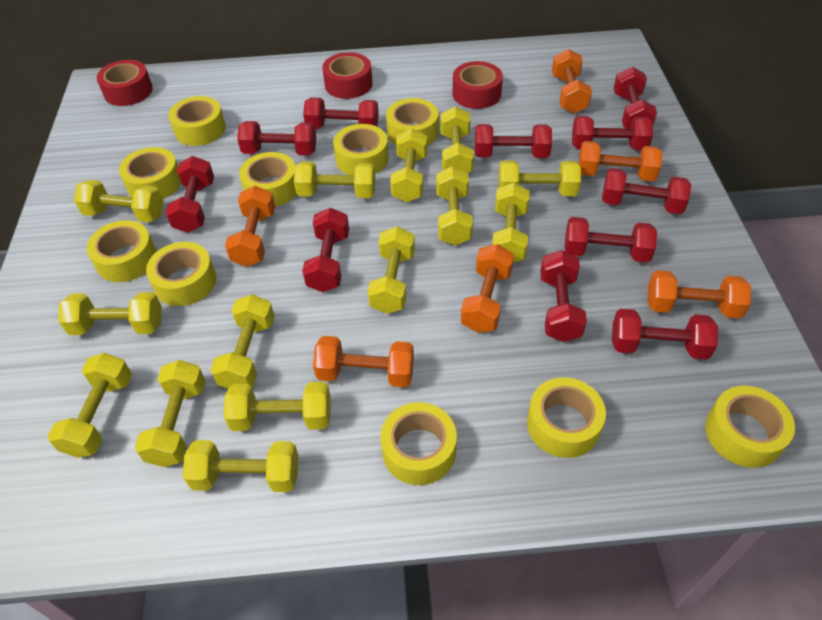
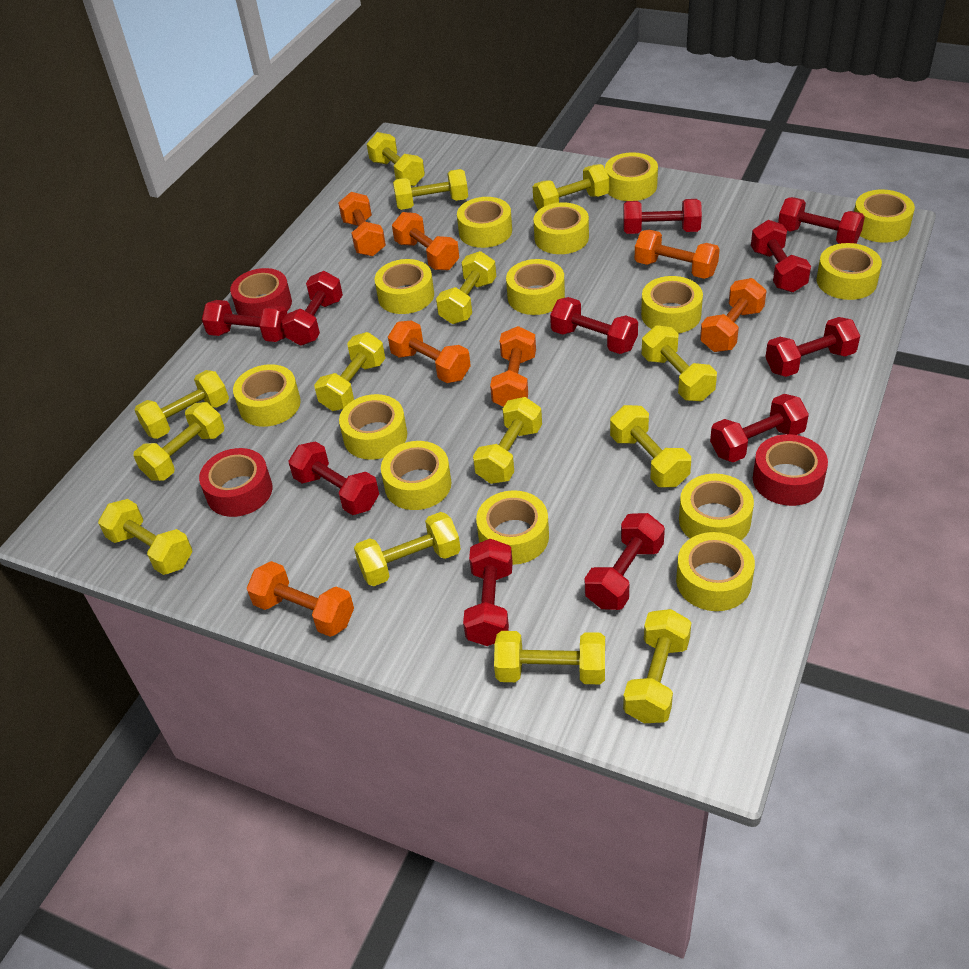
orange dumbbell: [225,186,275,267] [313,336,414,387] [461,244,514,333] [552,49,592,113] [579,141,662,181] [647,270,751,319] = 6 -> [247,561,354,637] [338,192,386,256] [388,320,471,383] [392,212,459,270] [490,326,536,407] [635,230,720,279] [700,278,767,352] = 7
yellow tape: [87,220,157,282] [119,147,181,199] [146,242,216,306] [169,96,226,146] [239,152,296,207] [333,124,389,175] [381,402,457,485] [386,98,438,146] [527,377,606,458] [705,386,795,468] = 10 -> [233,364,301,427] [339,394,407,460] [375,259,434,314] [381,441,452,510] [457,197,512,248] [476,490,549,565] [506,259,565,315] [534,202,589,254] [605,152,658,201] [641,276,703,333] [676,532,755,611] [679,473,754,540] [817,243,882,300] [854,190,915,243] = 14

